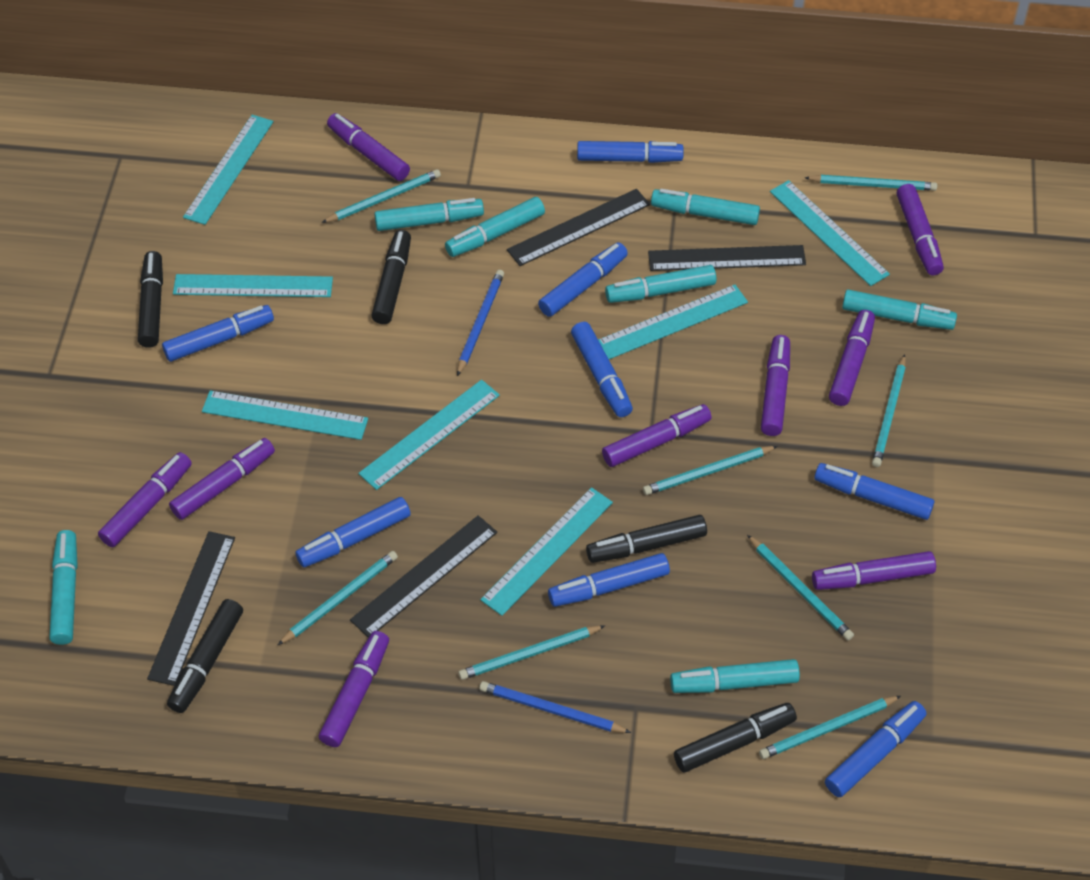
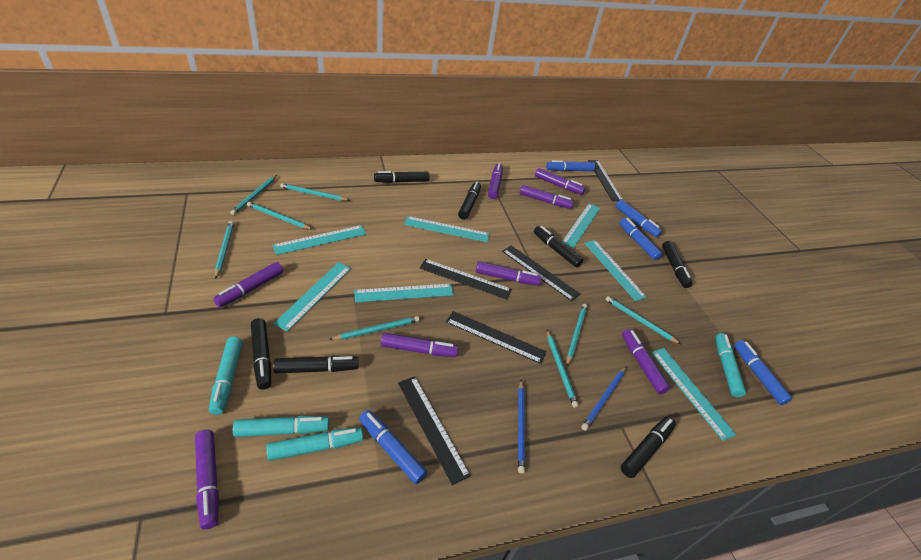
black marker: [138,251,163,348] [167,599,243,713] [371,230,411,324] [586,515,707,563] [674,703,797,772] = 5 -> [251,318,271,390] [273,356,359,373] [374,171,429,183] [458,181,481,220] [534,226,583,267] [621,416,676,478] [662,241,693,288] = 7
black ruler: [147,531,235,686] [350,515,497,638] [507,189,650,266] [648,245,806,271] = 4 -> [398,376,471,485] [420,259,512,299] [446,311,546,364] [502,245,580,301] [588,160,623,201] = 5
blue marker: [162,305,274,362] [295,497,411,567] [538,242,628,317] [548,553,670,607] [571,322,633,417] [577,141,684,163] [814,463,934,520] [825,701,926,797] = 8 -> [359,410,428,484] [546,160,595,171] [616,200,662,238] [619,218,662,260] [734,340,792,405] = 5
purple marker: [98,452,192,547] [169,438,275,520] [319,631,389,747] [327,113,410,181] [602,404,711,467] [761,335,790,436] [812,551,936,590] [829,310,875,406] [897,184,944,275] = 9 -> [195,430,219,529] [213,262,284,307] [381,333,458,357] [476,261,541,286] [488,163,503,199] [520,185,574,209] [535,168,585,195] [622,329,670,394] = 8
turquoise marker: [49,530,78,645] [374,198,484,231] [445,197,545,257] [605,265,716,303] [651,189,760,225] [670,659,800,693] [842,290,957,330] = 7 -> [209,337,243,415] [233,416,329,437] [267,427,363,461] [715,333,746,397] = 4

